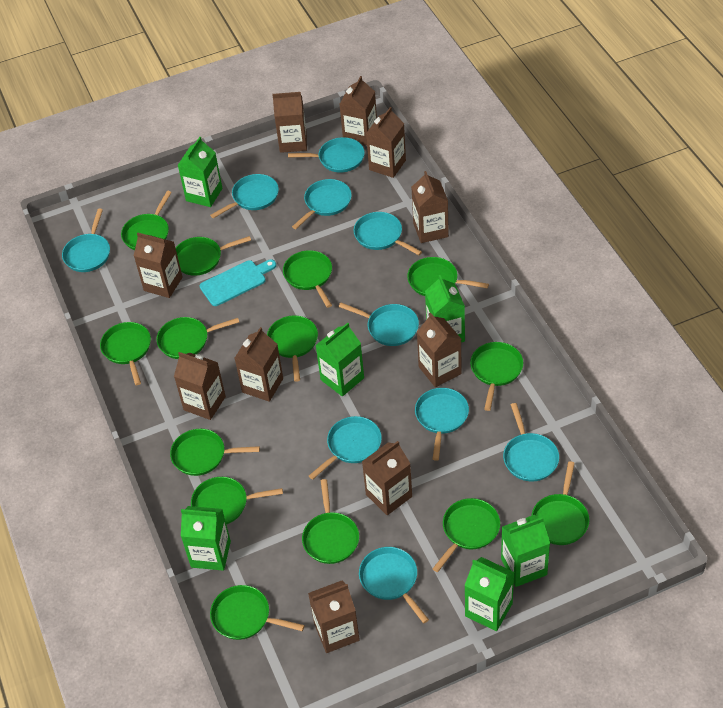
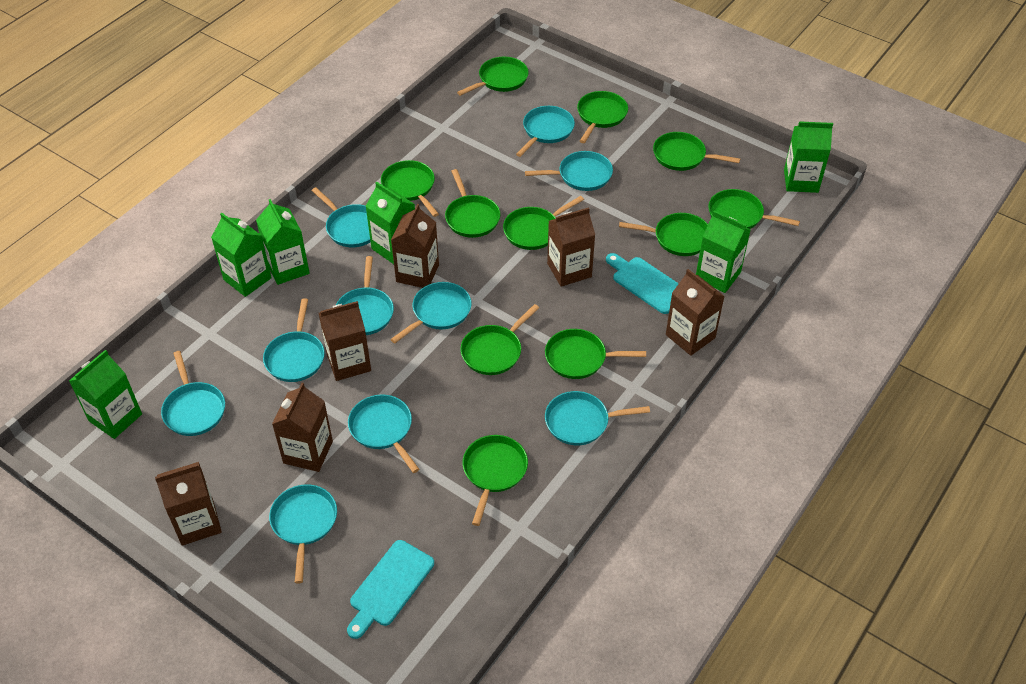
brown carton: [134,233,183,298] [174,352,226,420] [235,327,283,402] [272,92,307,153] [308,580,360,653] [340,76,377,146] [362,441,412,515] [366,107,406,178] [412,171,449,243] [417,312,462,387] = 10 -> [155,462,222,546] [272,383,333,472] [319,301,371,381] [391,204,439,288] [547,207,595,287] [666,269,725,356] = 6
green pan: [100,322,151,385] [121,191,172,250] [157,317,239,359] [170,429,260,476] [176,236,251,276] [191,477,283,524] [210,585,305,640] [267,315,318,382] [283,250,332,308] [302,479,359,564] [407,257,489,296] [433,498,500,572] [470,342,523,411] [532,461,589,545] = 14 -> [381,160,439,217] [445,169,500,238] [457,57,529,96] [460,304,539,375] [463,435,528,526] [503,196,584,250] [545,329,646,379] [577,91,628,143] [619,213,708,256] [653,132,740,171] [708,189,800,229] = 11
turquoise cutting board: [200,260,276,306] = 1 -> [347,540,434,639] [606,253,679,314] = 2

